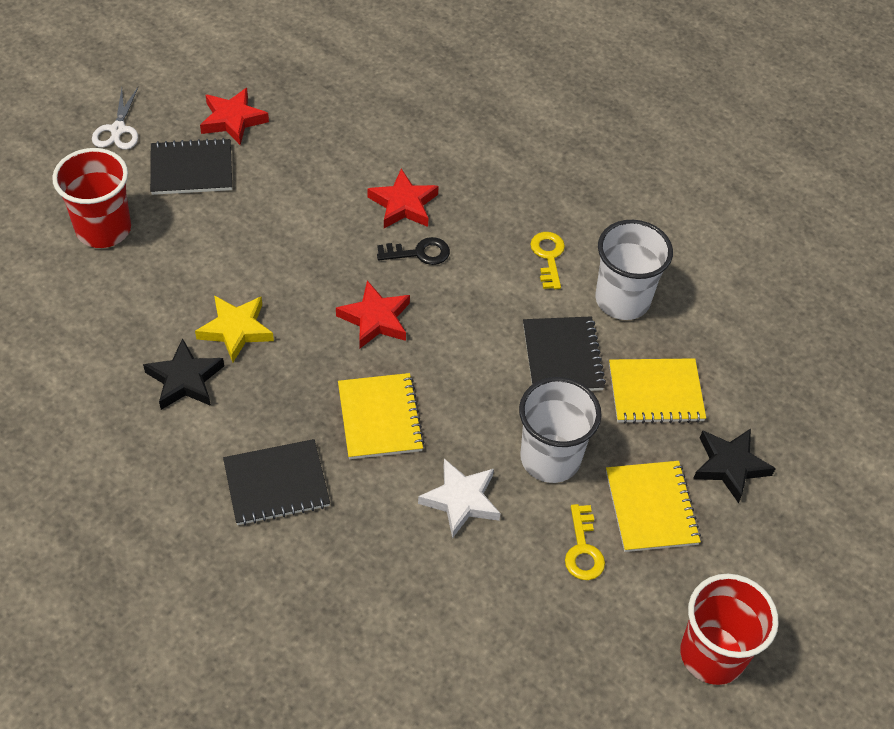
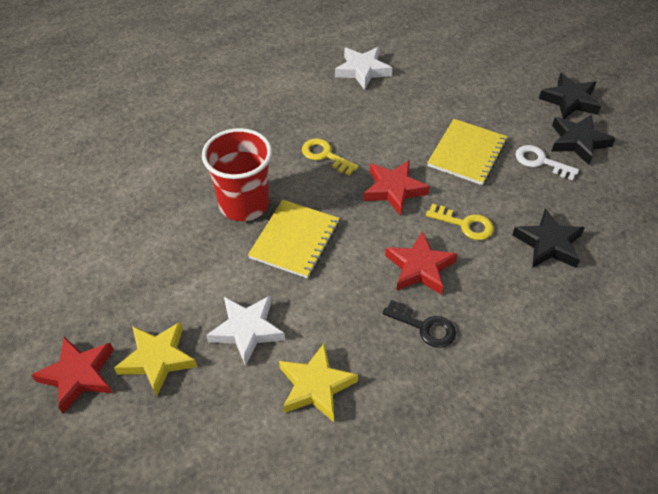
black notebook: [150,138,232,195] [223,439,330,525] [523,316,606,391] = 3 -> none = 0
black star: [143,338,224,410] [693,429,776,503] = 2 -> [512,208,585,268] [539,73,601,119] [551,115,616,165] = 3
red cup: [52,148,131,248] [680,574,779,685] = 2 -> [202,128,272,221] = 1
white cup: [519,377,602,483] [595,220,673,320] = 2 -> none = 0
white key: none = 0 -> [515,145,579,180] = 1
white scissors: [92,87,138,150] = 1 -> none = 0
white star: [418,459,500,538] = 1 -> [206,296,285,366] [335,47,392,90] = 2
yellow notebook: [338,373,425,459] [606,461,701,552] [609,358,706,424] = 3 -> [248,200,340,278] [427,119,508,185] = 2
yellow star: [195,295,274,362] = 1 -> [114,321,197,397] [279,344,358,422] = 2

